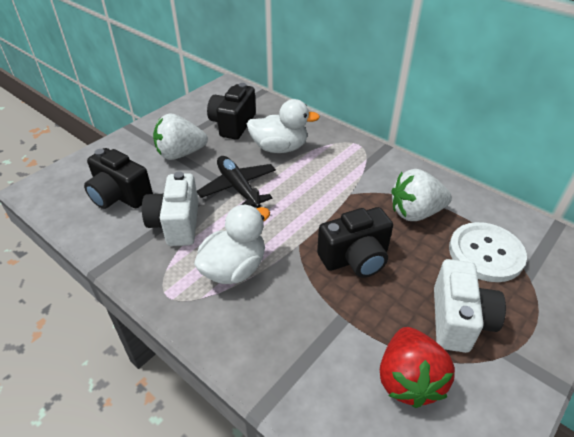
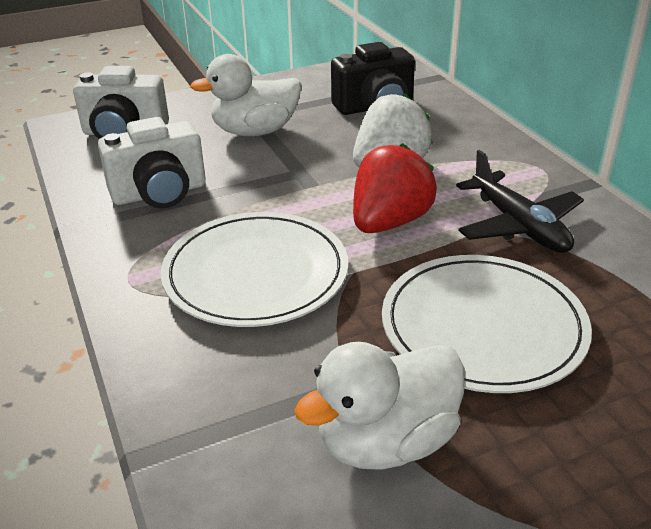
black camera: [84,148,153,209] [207,83,256,140] [317,207,393,278] = 3 -> [331,42,415,115] = 1
white button: [449,222,527,282] = 1 -> none = 0
white plate: none = 0 -> [161,212,348,327] [382,255,592,393] = 2
white strawberry: [153,113,208,160] [392,169,452,221] = 2 -> [353,93,433,167] = 1

